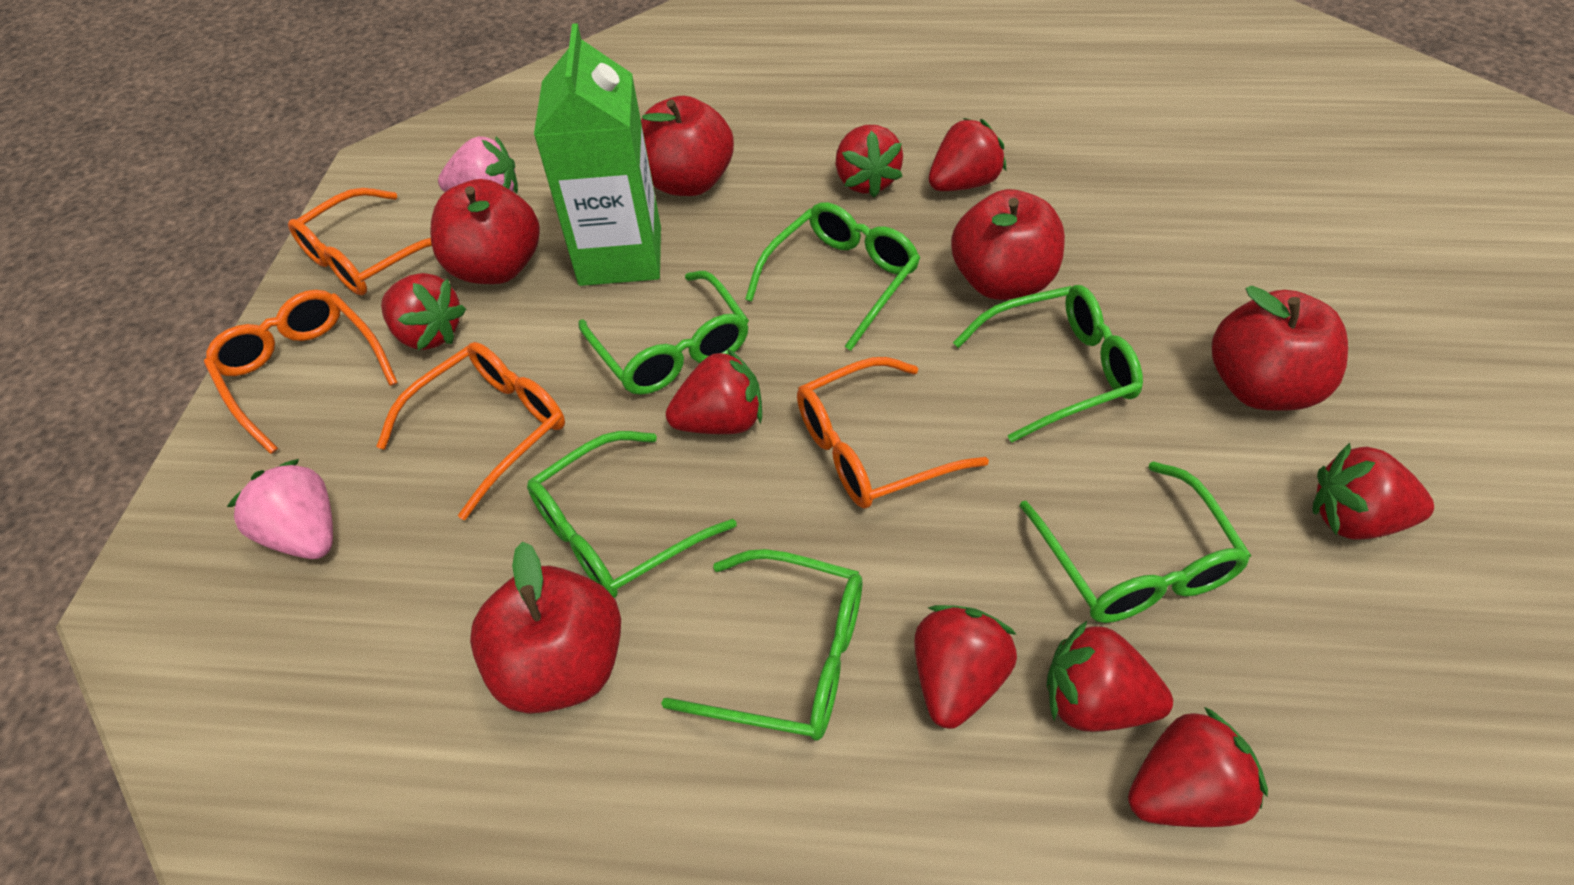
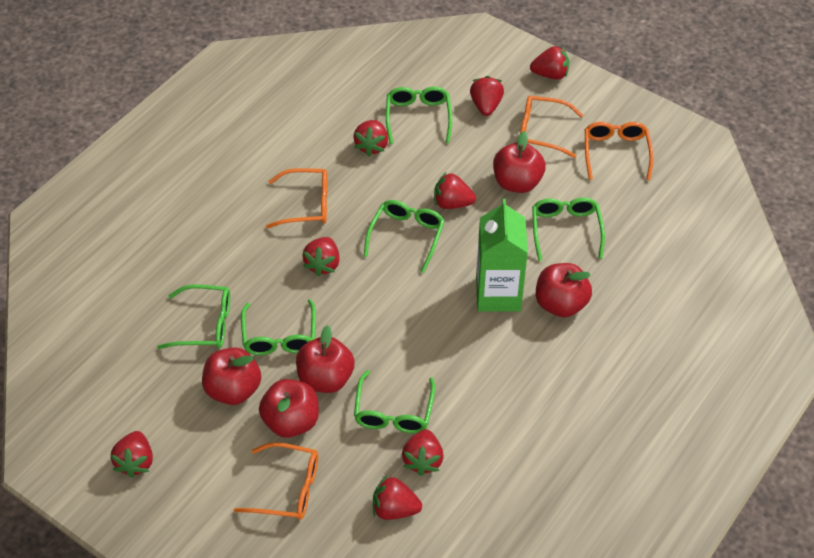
pink strawberry: [227,459,333,559] [438,136,518,193] = 2 -> none = 0

